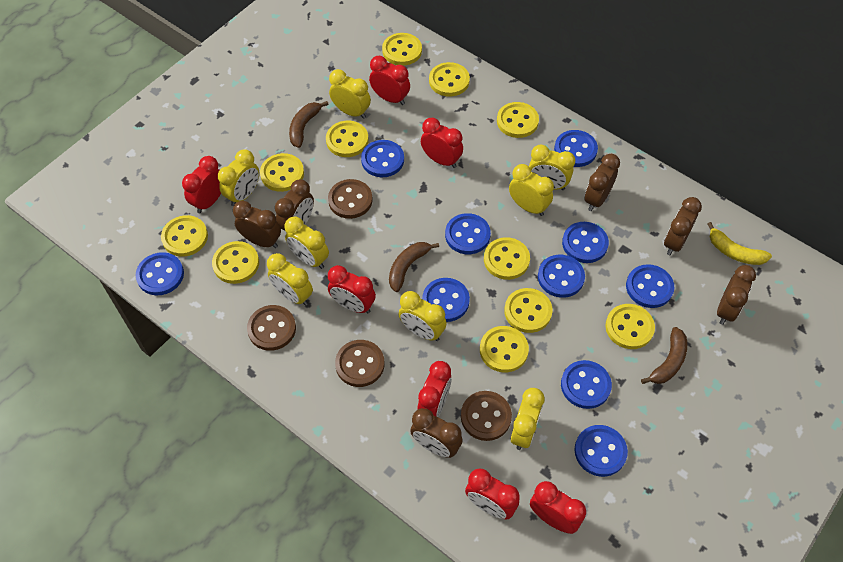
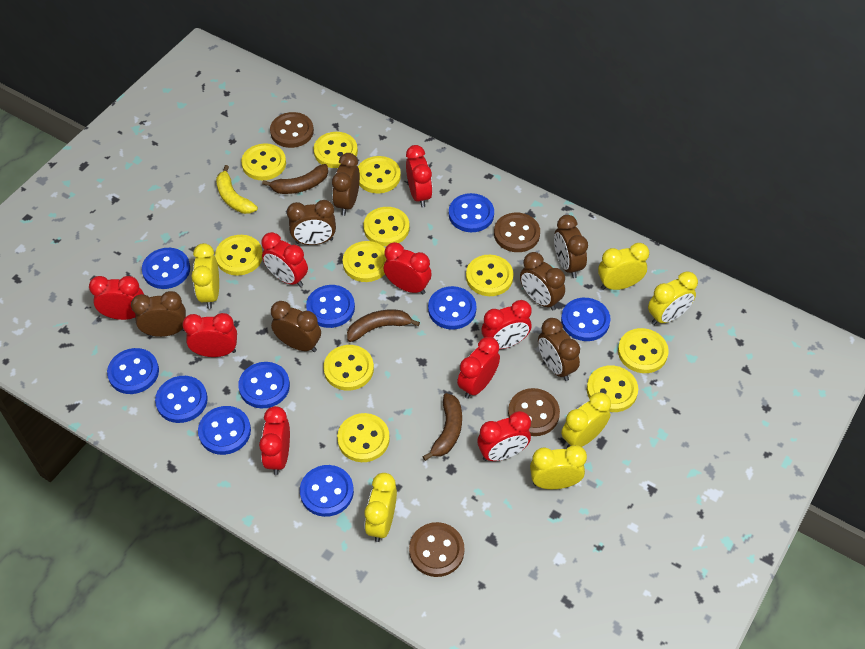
brown clock: [233,201,281,248] [275,179,314,231] [410,408,462,458] [584,154,620,211] [664,197,702,255] [717,265,756,325] = 6 -> [131,291,186,337] [271,301,321,352] [287,200,336,245] [332,153,360,216] [520,252,565,311] [538,318,580,381] [554,215,588,278] = 7
red clock: [182,156,221,213] [328,265,376,313] [369,56,410,105] [417,361,452,417] [421,118,463,168] [465,469,520,519] [530,481,586,534] = 7 -> [89,276,144,320] [182,313,237,357] [259,406,290,475] [261,232,308,287] [384,242,432,294] [406,145,433,208] [457,337,500,399] [477,411,531,461] [481,300,532,349] = 9
yellow clock: [218,149,260,206] [267,253,313,306] [284,216,329,269] [329,69,371,119] [398,291,447,341] [509,164,554,216] [511,388,545,450] [529,145,575,190] = 8 -> [191,243,219,309] [365,473,397,542] [530,445,587,489] [561,392,611,448] [598,243,649,290] [648,271,698,325] = 6

